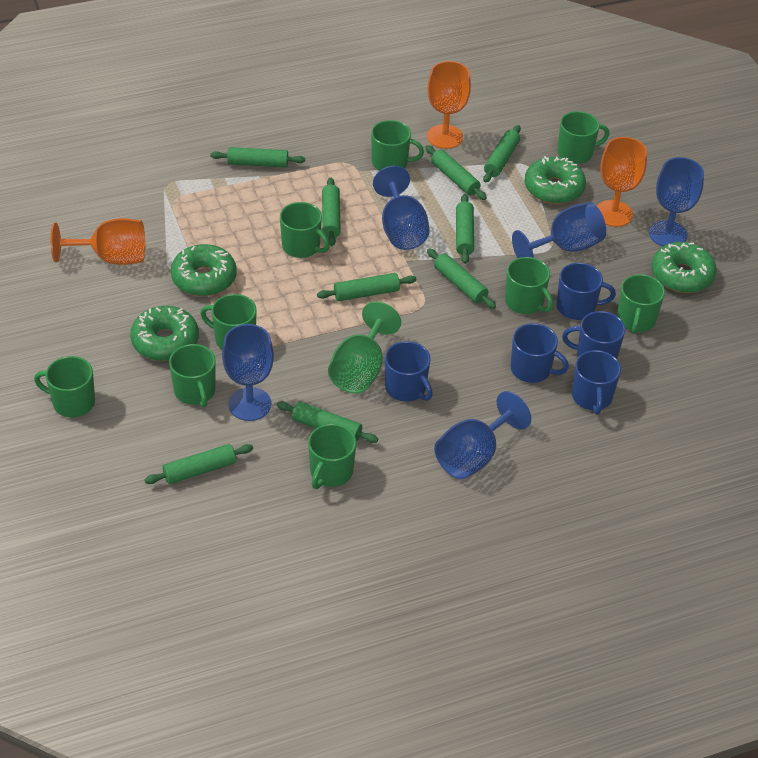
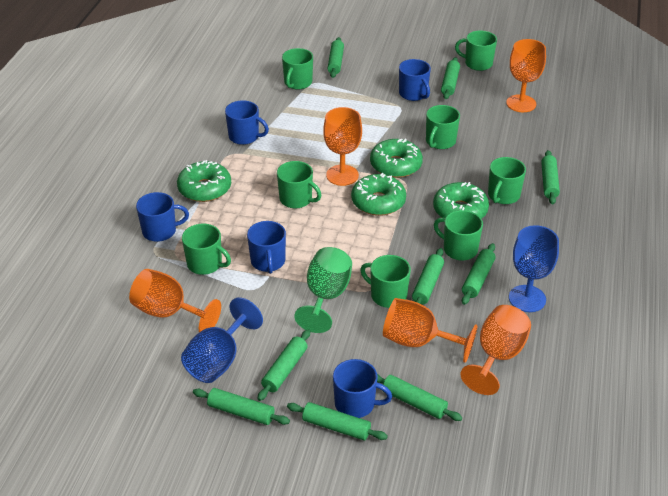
blue goblet: [222,324,274,421] [373,166,429,250] [434,391,531,479] [512,202,606,258] [649,157,704,246] = 5 -> [181,298,263,383] [509,225,559,312] = 2
green mug: [34,356,95,418] [169,344,216,408] [200,294,257,350] [280,202,330,258] [308,424,356,489] [371,120,424,171] [505,257,553,314] [558,111,609,164] [617,274,665,334] = 9 -> [182,224,231,275] [277,161,322,208] [282,48,313,90] [360,255,411,308] [426,105,460,149] [434,210,483,260] [455,31,497,71] [488,157,526,204] = 8
orange goblet: [51,218,145,265] [427,61,471,149] [597,137,647,227] = 3 -> [129,269,221,332] [323,107,362,186] [383,298,477,363] [460,305,531,395] [506,39,546,112] = 5

